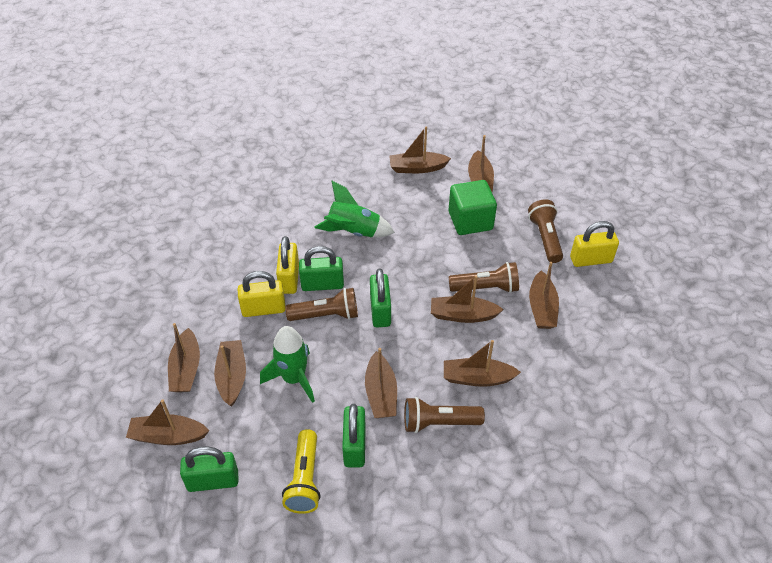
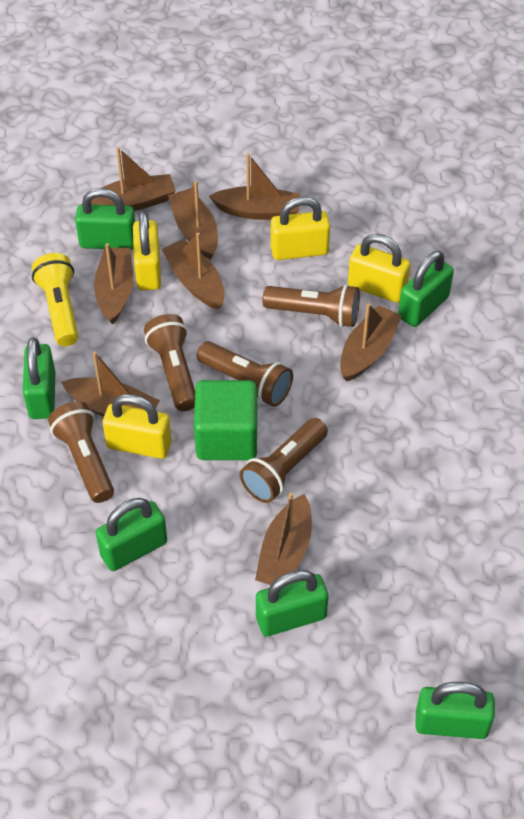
brown boat: [126,399,210,445] [168,323,200,392] [214,340,246,406] [365,348,397,418] [389,127,451,173] [431,276,504,323] [444,340,521,387] [468,135,494,192] [529,262,559,329] = 9 -> [61,351,160,417] [91,147,176,211] [94,243,133,324] [162,232,225,309] [168,181,218,260] [209,153,301,220] [255,493,312,585] [340,303,402,381] = 8
brown flashlight: [285,288,358,321] [404,397,485,433] [449,262,519,293] [528,199,563,263] = 4 -> [48,401,114,503] [144,314,195,411] [197,341,293,407] [239,418,328,503] [262,284,360,327] = 5
green padlock: [180,447,238,492] [299,246,344,291] [342,404,366,467] [370,268,391,327] = 4 -> [23,337,55,419] [75,188,135,250] [96,498,167,571] [256,570,329,636] [398,251,454,327] [415,682,495,739] = 6
green rocket: [260,326,315,403] [314,181,395,237] = 2 -> none = 0
yellow padlock: [238,271,285,317] [276,236,299,294] [570,221,619,267] = 3 -> [103,394,171,459] [133,211,161,290] [271,197,330,260] [348,234,411,303] = 4

